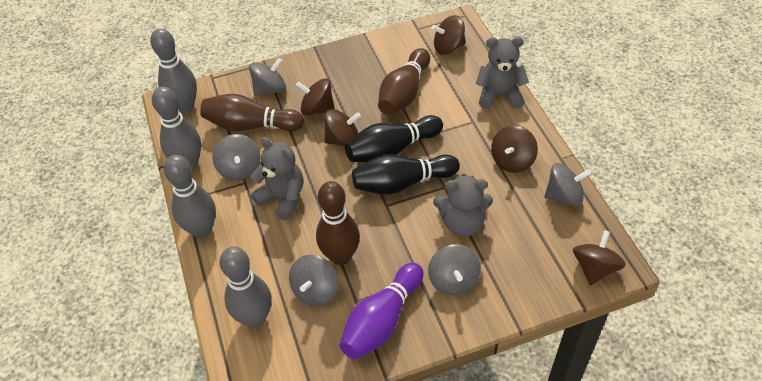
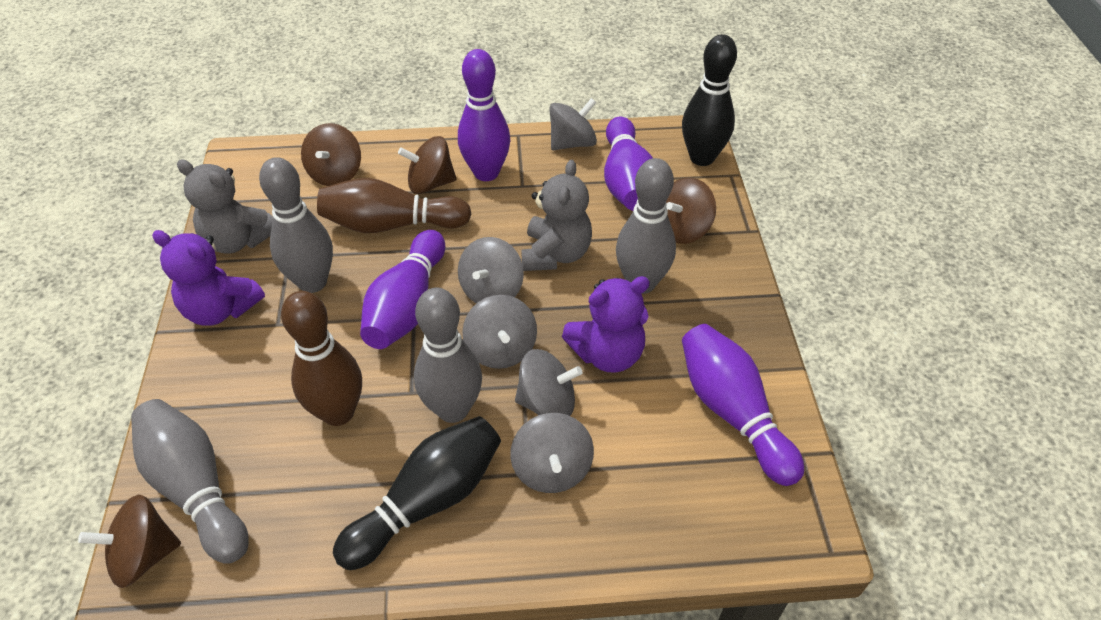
brown bowling pin: [200,94,304,131] [316,181,360,265] [378,48,430,115] = 3 -> [281,291,362,426] [317,178,471,233] = 2
brown spinning top: [296,78,335,116] [324,109,361,147] [432,15,466,55] [491,125,538,173] [573,230,626,285] = 5 -> [78,495,181,588] [301,123,361,186] [398,136,456,194] [666,178,716,244] = 4
grey teddy bear: [251,137,303,220] [433,174,493,237] [476,37,529,109] = 3 -> [177,159,273,254] [521,160,592,271] = 2
purple bowling pin: [340,262,423,359] = 1 -> [360,230,445,349] [458,49,510,181] [604,117,653,211] [682,324,804,486] = 4
purple teddy bear: none = 0 -> [152,230,265,326] [562,276,650,373] = 2

